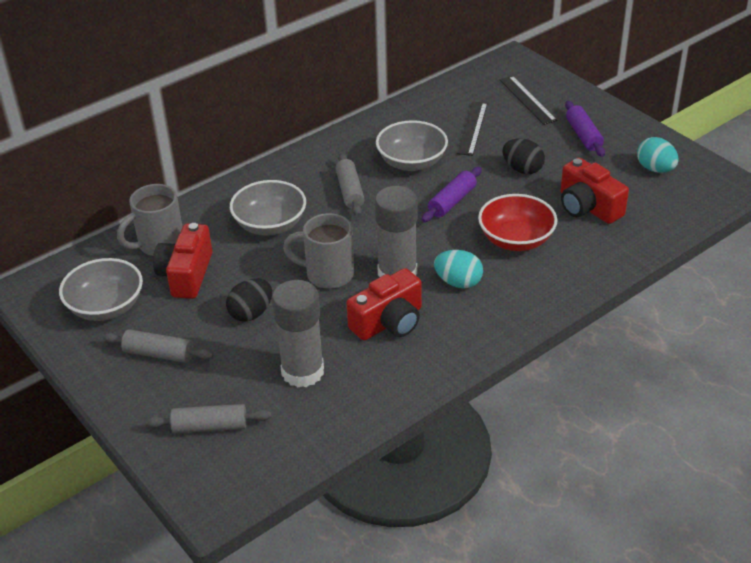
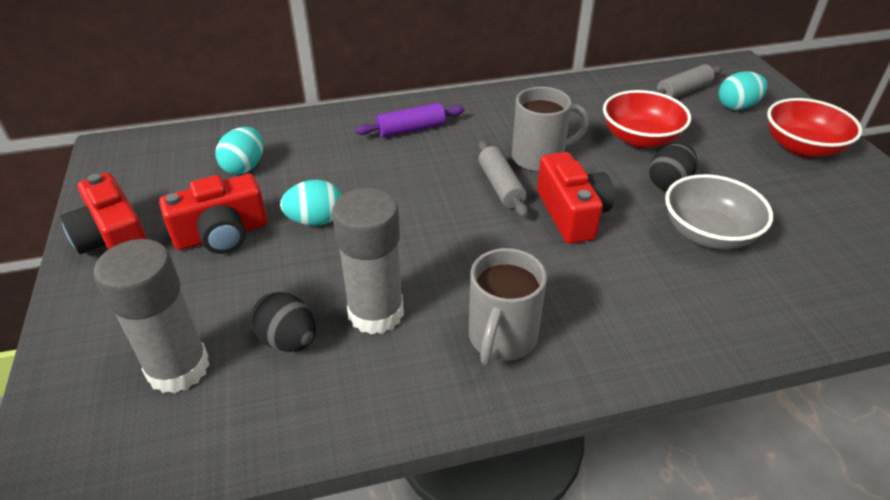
black ruler: [457,101,488,156] [500,76,557,125] = 2 -> none = 0
grey bowl: [59,258,143,321] [230,180,306,236] [376,120,448,171] = 3 -> [665,174,773,249] = 1
grey rolling pin: [102,329,213,363] [145,404,272,433] [335,153,365,216] = 3 -> [478,140,528,218] [652,64,723,98] = 2
purple rolling pin: [422,167,482,222] [565,101,605,157] = 2 -> [355,103,464,138] = 1
red bowl: [478,194,558,251] = 1 -> [603,90,691,148] [767,98,862,158] = 2
turquoise egg: [434,250,483,288] [637,137,679,173] = 2 -> [215,127,263,175] [280,180,342,226] [718,71,768,110] = 3

